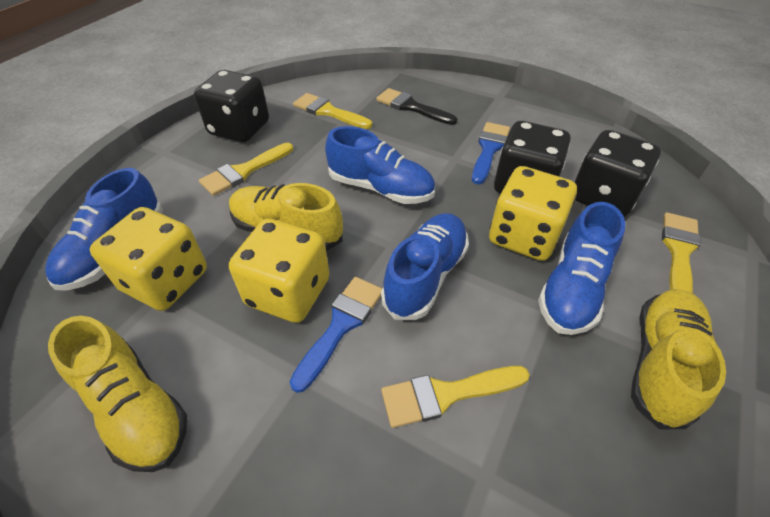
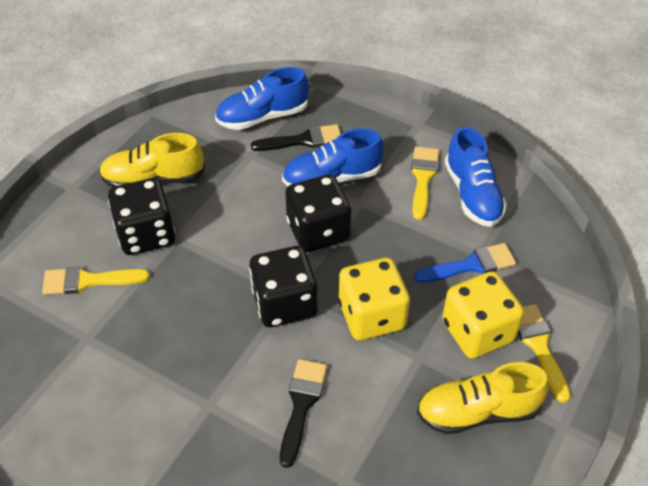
black brush: [376,88,457,125] = 1 -> [251,124,341,151] [280,359,327,468] = 2
blue brush: [290,277,383,393] [472,122,510,185] = 2 -> [414,243,516,283] = 1
blue shoe: [45,168,163,291] [325,126,435,204] [381,213,469,320] [538,202,625,335] = 4 -> [215,67,309,130] [282,128,384,186] [445,127,507,227] = 3
yellow brush: [199,143,293,196] [293,93,372,129] [381,366,530,428] [662,212,701,293] = 4 -> [42,266,150,295] [411,146,439,220] [518,304,571,403] = 3
yellow dice: [90,207,207,311] [229,219,329,323] [489,166,577,261] = 3 -> [338,258,410,340] [442,271,524,359] = 2
yellow shoe: [48,316,187,472] [229,183,343,251] [631,289,726,429] = 3 -> [99,133,205,187] [417,362,549,434] = 2

